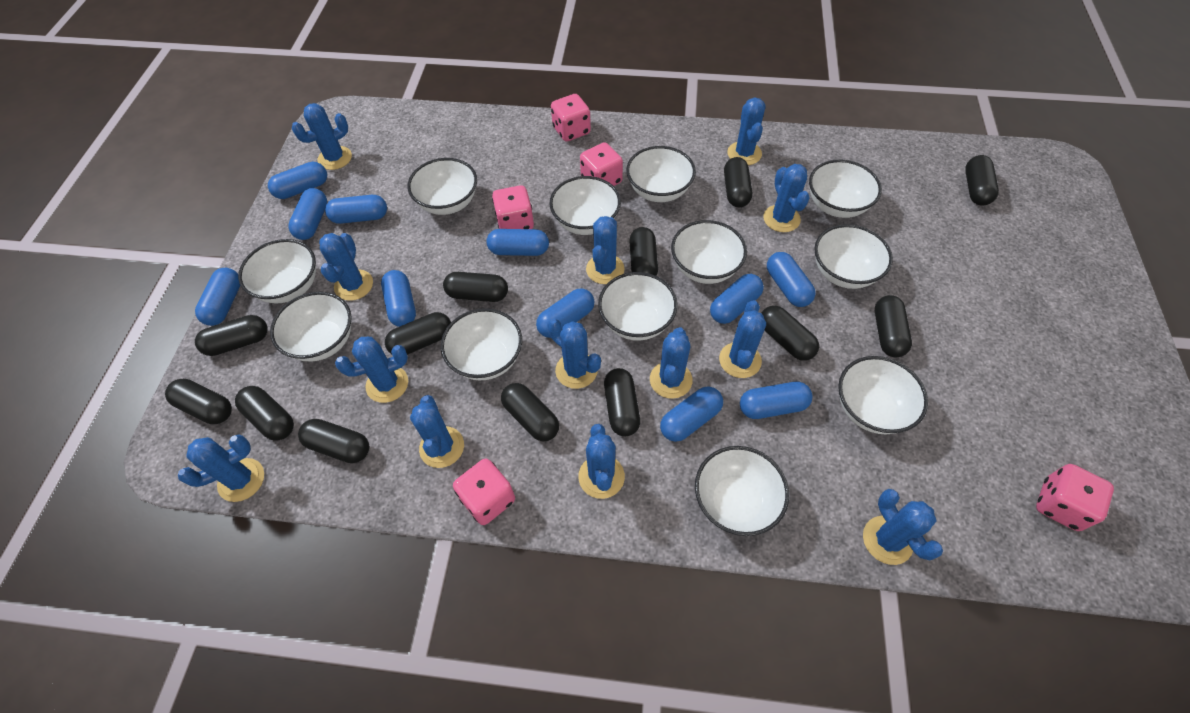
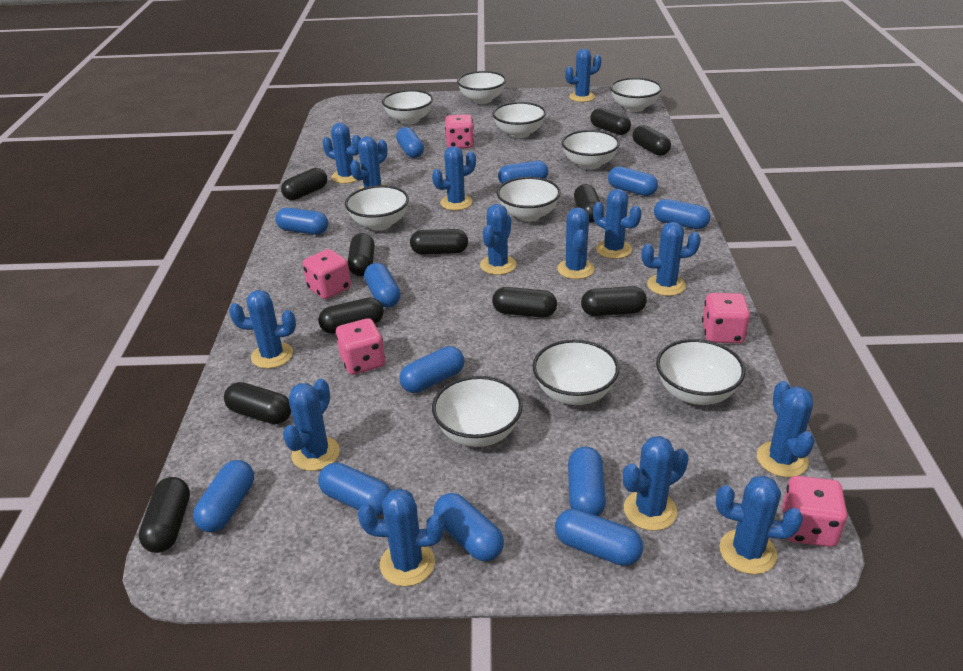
black capsule: [165,379,232,424] [195,315,268,356] [235,386,294,441] [298,419,369,463] [385,312,451,355] [443,272,508,302] [501,383,559,441] [604,368,640,436] [629,227,658,276] [724,157,752,207] [761,306,819,361] [875,295,912,357] [965,155,999,205] = 13 -> [139,477,190,553] [224,382,291,424] [281,168,327,200] [318,298,384,334] [348,233,375,276] [410,229,468,254] [492,287,557,318] [574,184,600,222] [581,286,647,316] [590,108,631,135] [632,125,671,156] = 11
blue cactus: [178,434,264,502] [292,103,352,170] [319,233,373,301] [335,337,408,403] [410,395,464,468] [547,319,601,389] [578,424,625,499] [586,216,625,284] [650,327,693,399] [719,300,766,378] [727,97,765,165] [763,164,810,232] [863,489,943,565] = 13 -> [229,290,296,369] [283,379,340,471] [323,123,361,184] [350,136,387,190] [358,488,444,586] [432,146,476,210] [480,204,516,275] [557,207,594,279] [565,49,601,102] [593,189,641,259] [623,436,688,531] [642,222,701,296] [716,476,803,574] [757,381,815,477] = 14
blue capsule: [195,268,240,326] [268,162,327,199] [288,188,327,240] [325,195,387,224] [381,270,416,327] [487,229,549,256] [536,288,594,338] [660,386,723,442] [710,274,764,324] [740,382,812,419] [767,252,816,307] = 11 -> [193,460,254,532] [276,208,328,235] [318,463,392,516] [364,263,401,308] [396,127,424,158] [399,346,465,393] [434,493,504,561] [498,161,549,184] [555,509,643,566] [568,447,606,516] [608,166,658,196] [654,199,711,229] = 12
white bowl: [238,239,316,304] [270,292,352,361] [407,158,477,215] [441,308,522,381] [549,176,621,235] [598,272,677,341] [626,146,696,202] [671,220,747,284] [695,446,789,536] [809,160,882,218] [814,224,893,289] [838,356,928,434] = 12 -> [345,185,409,231] [382,90,433,124] [432,376,523,447] [457,71,506,104] [492,102,546,138] [497,177,561,222] [532,339,619,405] [561,130,620,170] [610,78,662,112] [656,339,745,405] = 10

